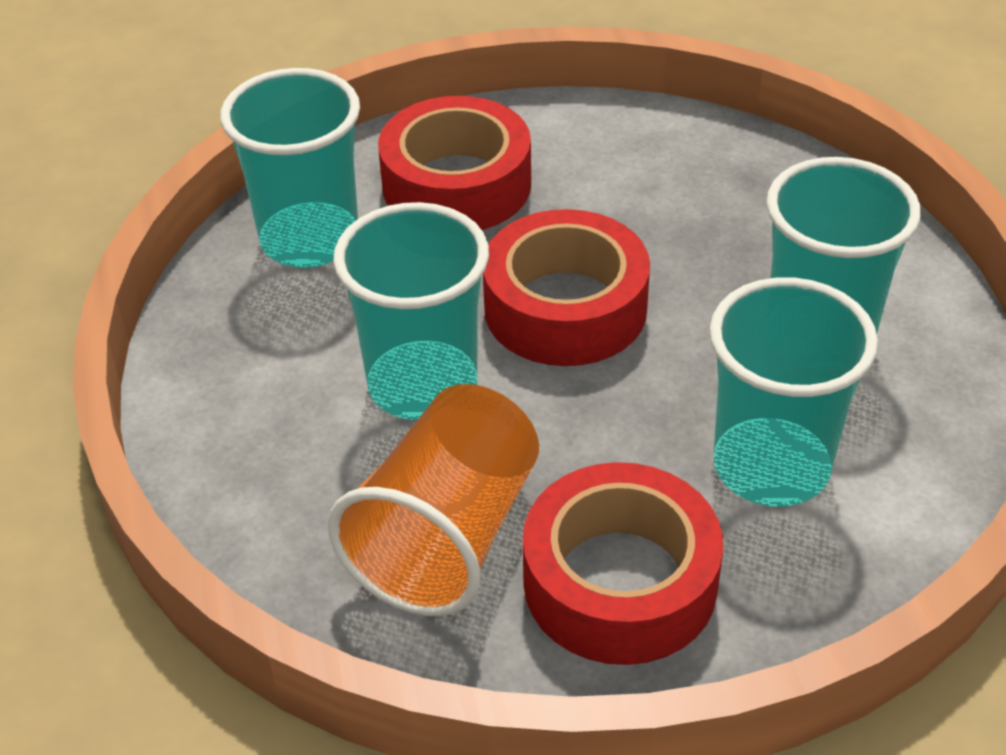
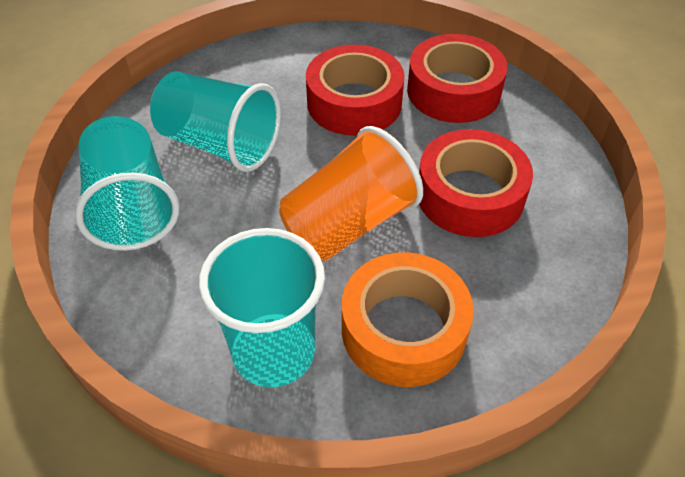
orange tape: none = 0 -> [342,252,474,387] = 1
turquoise cup: [220,68,360,268] [333,202,489,420] [709,277,878,507] [766,157,921,334] = 4 -> [75,116,179,251] [150,71,281,172] [199,228,325,388] = 3

